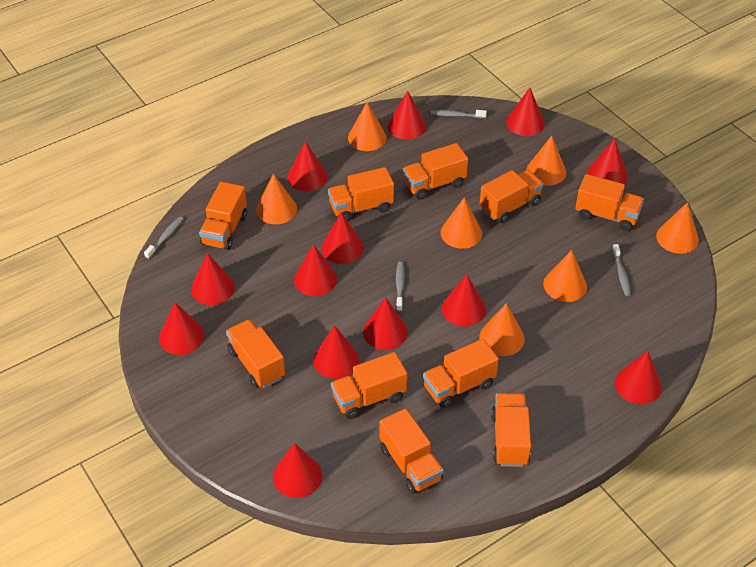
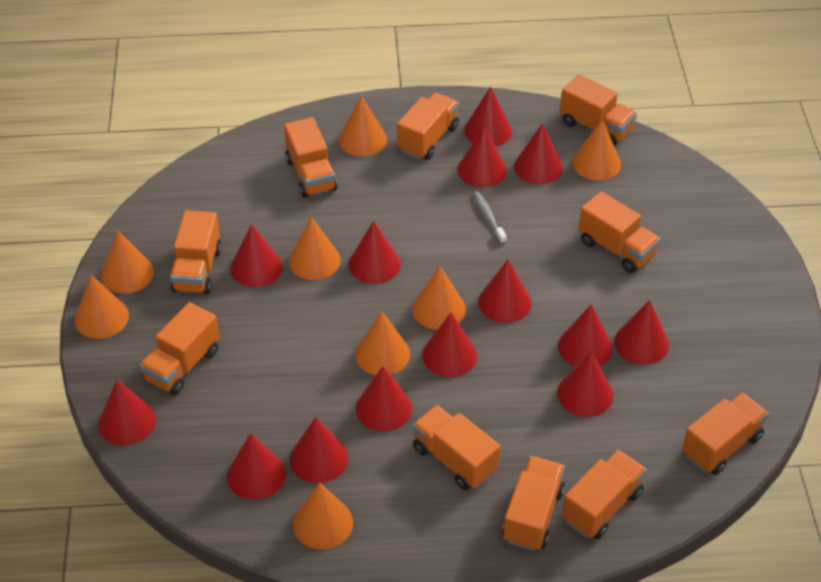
grey toothbrush: [144,217,183,259] [396,262,405,312] [431,110,487,118] [612,244,631,296] = 4 -> [473,191,507,244] = 1
orange cone: [256,174,297,224] [348,102,387,151] [441,198,482,249] [479,303,525,356] [527,136,566,186] [543,250,587,302] [656,202,699,254] = 7 -> [75,275,129,339] [101,230,154,294] [289,217,341,280] [293,482,353,550] [339,96,387,156] [355,311,410,375] [412,266,466,330] [572,119,621,181] = 8
red cone: [159,302,205,355] [191,253,235,305] [273,443,322,498] [288,141,327,191] [294,244,337,296] [313,325,359,379] [321,212,364,264] [363,297,408,350] [388,91,426,140] [442,274,486,327] [506,88,545,136] [587,139,628,184] [615,351,662,404] = 13 -> [98,380,156,446] [227,433,286,500] [230,224,283,287] [290,417,348,483] [349,221,401,284] [356,366,412,432] [422,313,477,377] [458,126,507,188] [464,87,512,147] [478,259,532,323] [514,123,563,185] [557,351,614,417] [558,304,613,367] [614,300,669,365] = 14

